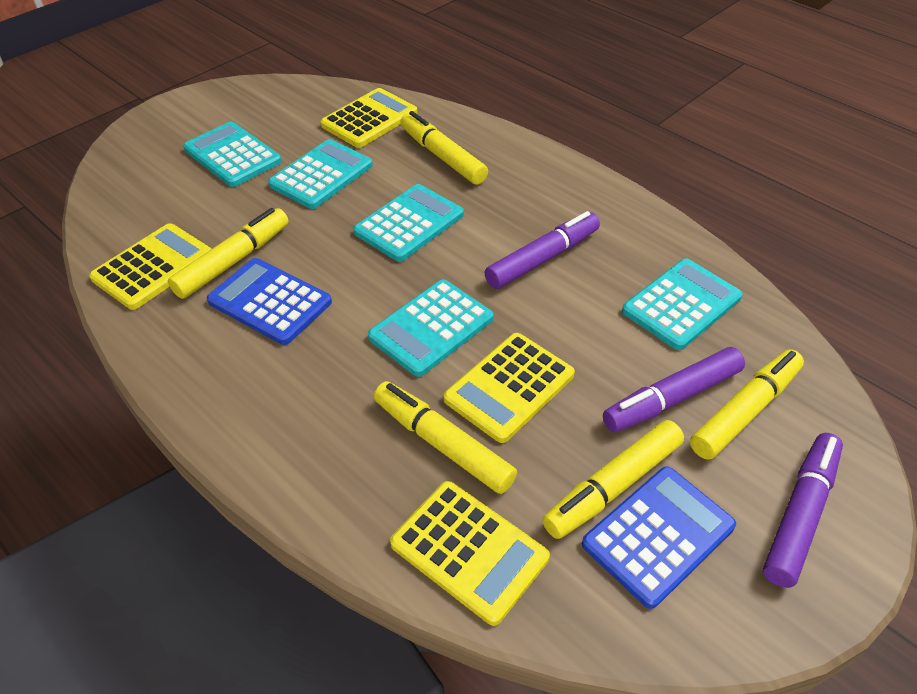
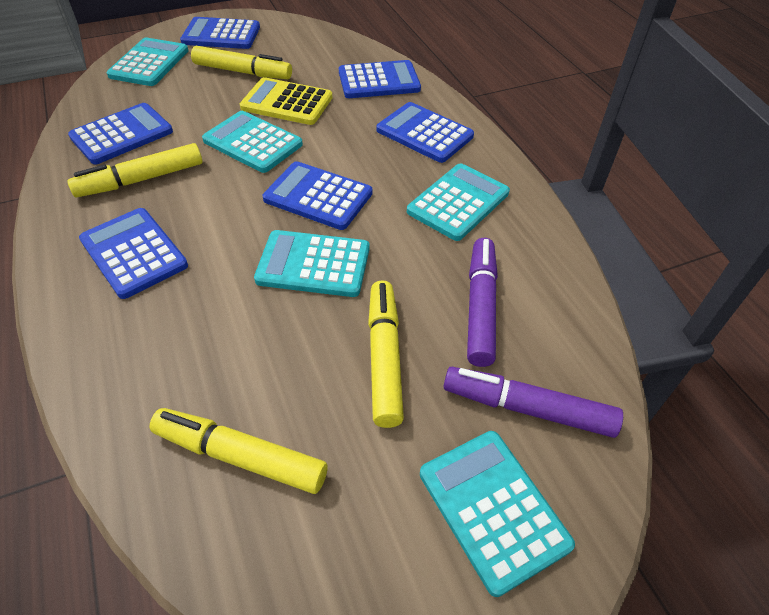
blue calculator: [207,258,332,345] [582,466,736,609] = 2 -> [68,103,173,164] [79,208,188,299] [180,17,260,49] [263,161,372,230] [339,60,421,98] [376,102,474,163] = 6
purple marker: [485,211,600,289] [603,347,745,432] [763,433,843,588] = 3 -> [444,367,623,438] [467,238,498,367] = 2
yellow calculator: [89,223,211,310] [320,88,417,148] [390,481,550,626] [443,333,575,443] = 4 -> [240,77,333,125] = 1
yellow marker: [168,208,289,299] [374,381,517,494] [400,111,488,185] [542,420,684,539] [690,349,804,460] = 5 -> [67,143,202,197] [149,408,328,494] [191,46,292,79] [368,281,404,428] = 4

